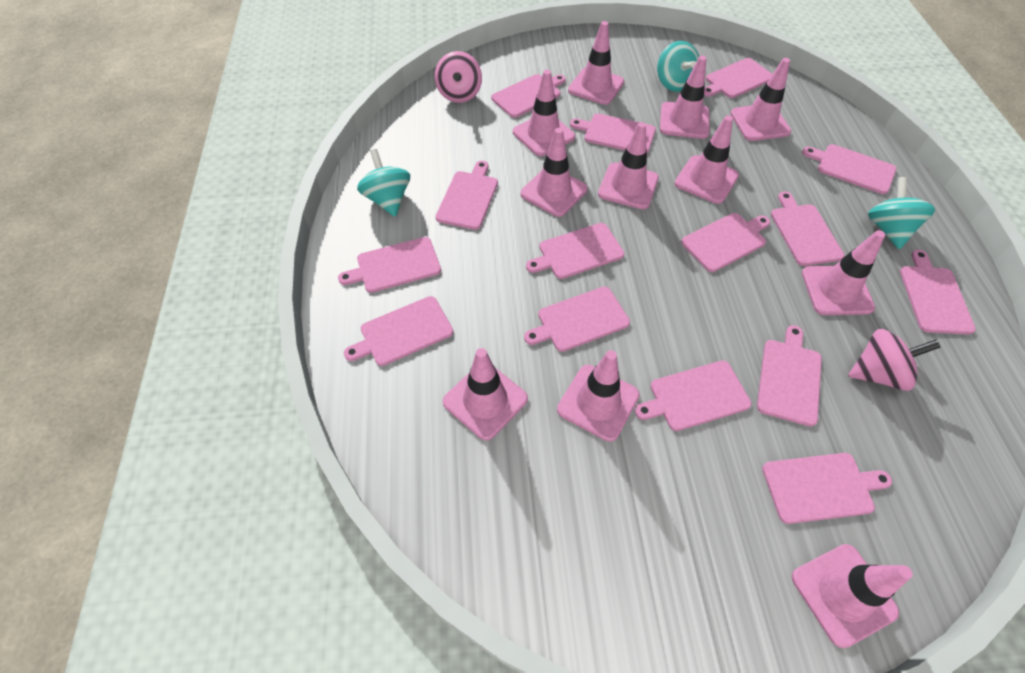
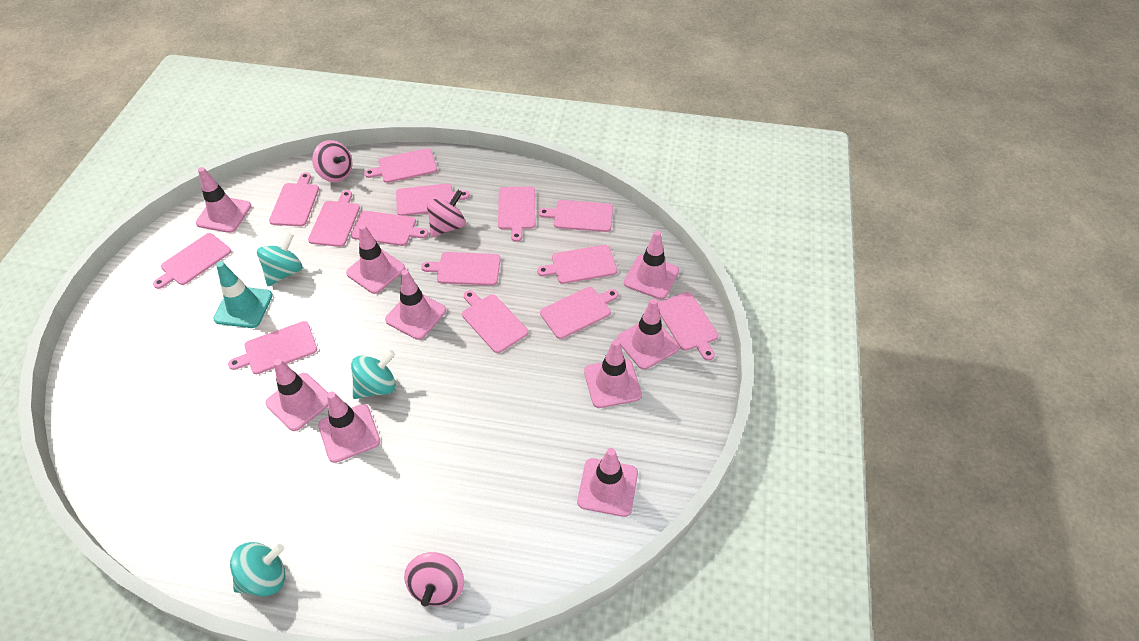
pink cutting board: [338,237,441,293] [344,296,453,366] [435,161,498,230] [491,74,566,118] [524,287,630,352] [526,223,625,279] [570,113,656,154] [635,361,752,431] [681,213,770,272] [704,58,772,98] [757,325,822,427] [762,453,892,524] [771,191,845,266] [802,144,896,194] [900,250,976,335] = 15 -> [153,233,231,289] [228,321,317,374] [269,172,319,226] [308,190,360,247] [351,211,429,246] [364,148,437,183] [396,183,470,216] [421,252,501,285] [462,290,528,353] [498,186,535,242] [537,245,617,284] [538,200,613,232] [540,287,618,339] [657,292,718,361] = 14
pink spinning top: [435,51,482,103] [848,329,941,391] = 2 -> [312,140,353,182] [404,552,464,607] [427,190,466,238] = 3
pink traffic cone: [443,348,528,441] [513,70,575,156] [521,128,588,217] [557,350,640,442] [568,21,624,105] [598,122,659,209] [660,56,709,139] [675,115,739,204] [730,58,791,141] [792,544,913,648] [802,230,885,315] = 11 -> [196,167,251,233] [265,359,328,431] [318,391,380,463] [346,224,406,294] [385,270,446,340] [577,448,638,517] [584,340,642,408] [617,299,679,370] [624,231,679,299] = 9
turquoise traffic cone: none = 0 -> [213,261,273,328] = 1

